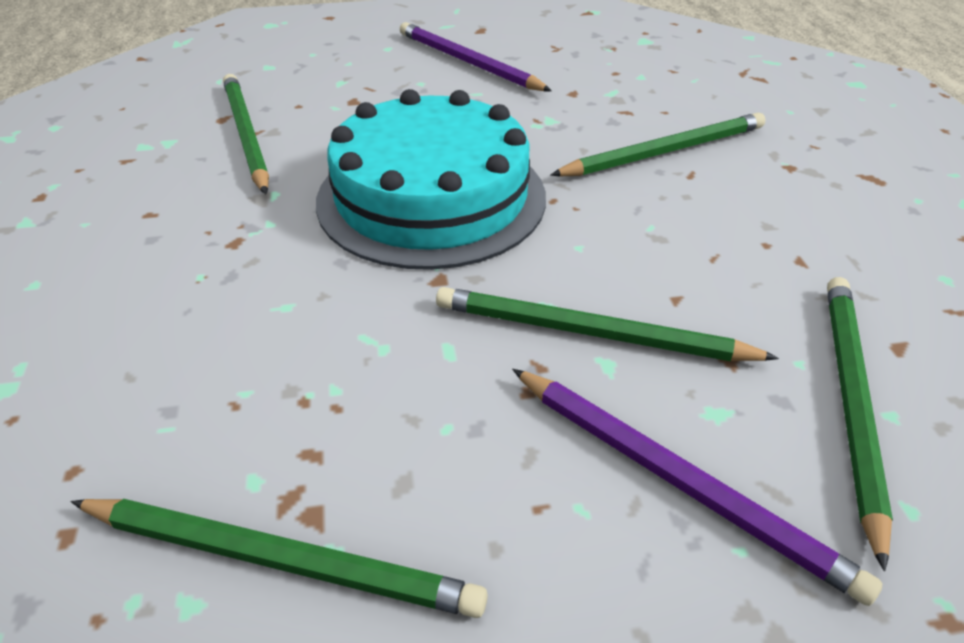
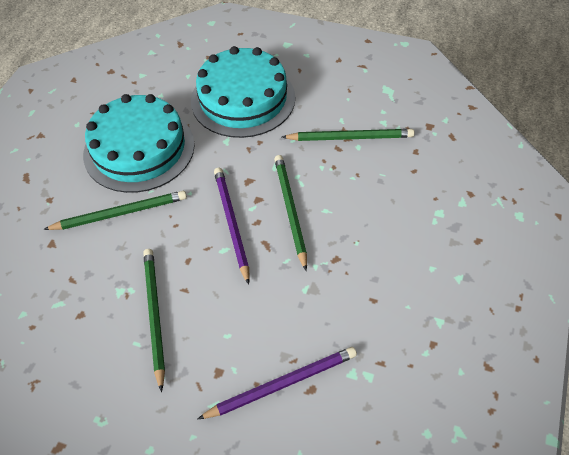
green pencil: [71,499,488,618] [223,74,269,194] [436,287,779,361] [550,113,765,176] [827,277,893,571] = 5 -> [43,191,187,230] [143,249,165,392] [274,155,307,271] [282,129,415,141] = 4
turquoise cake: [316,89,546,270] = 1 -> [83,94,195,193] [191,46,295,138] = 2

